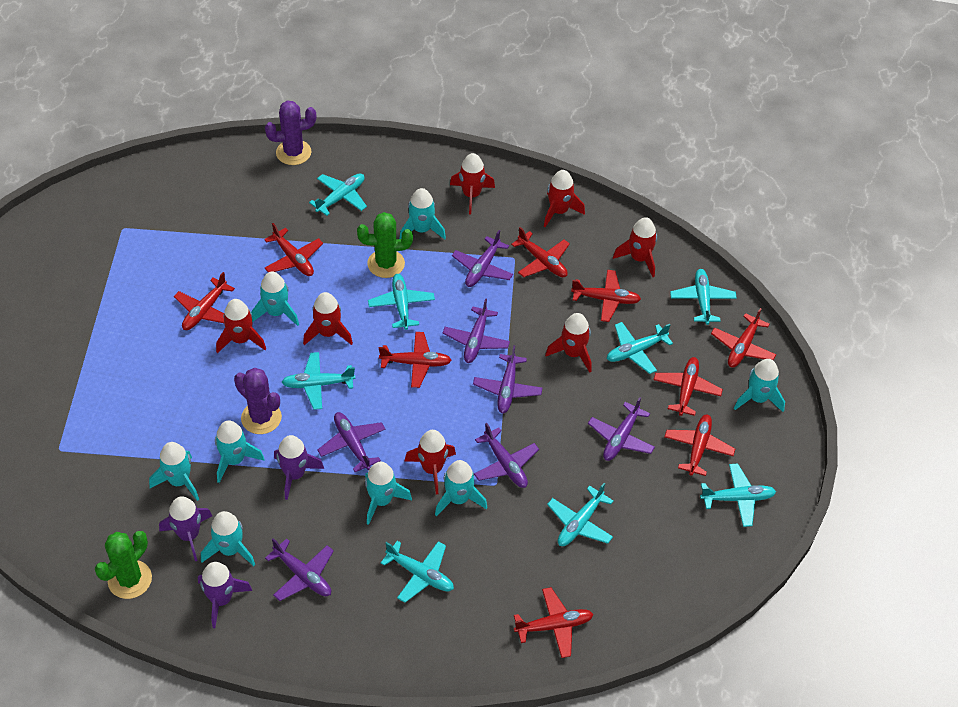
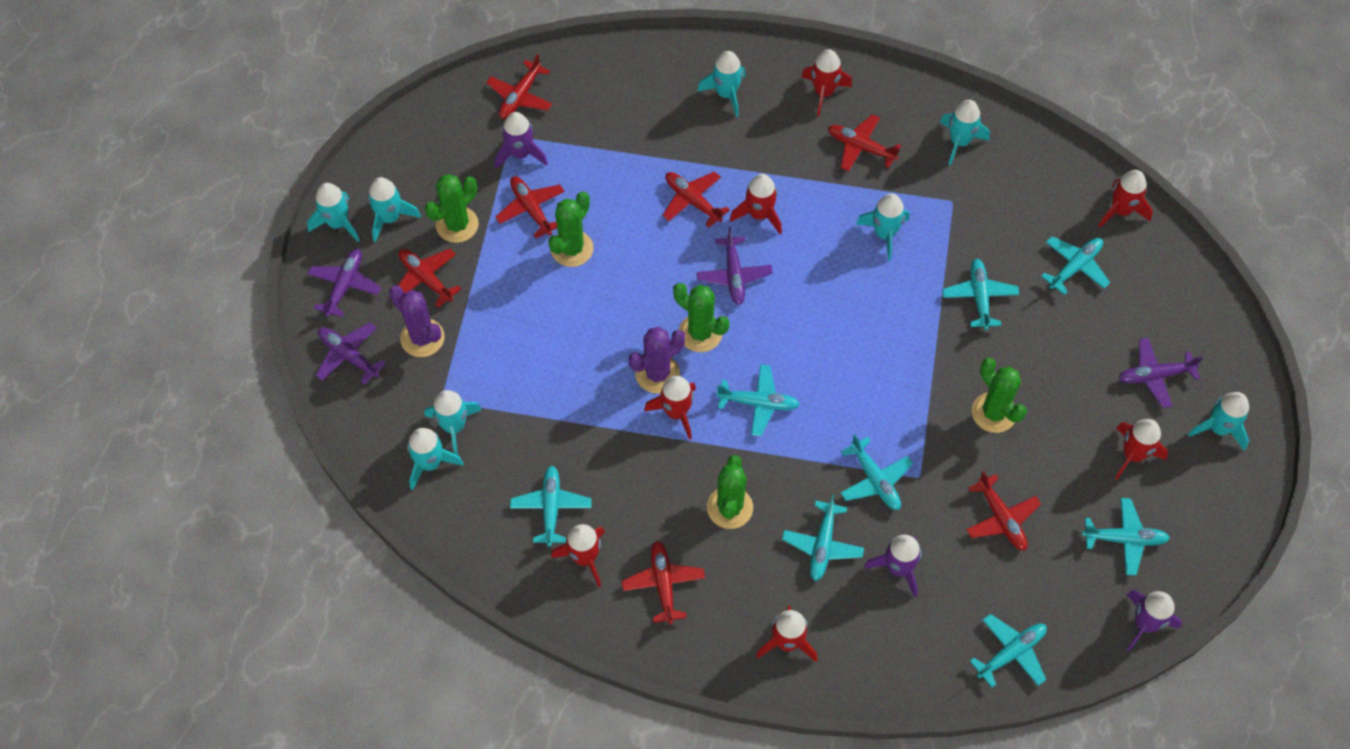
green cactus: [95,531,152,599] [357,212,413,278] = 2 -> [425,174,479,243] [548,192,594,267] [673,283,729,352] [707,455,753,529] [972,358,1027,433] = 5
purple plane: [265,538,334,601] [317,412,385,472] [442,298,510,363] [452,230,513,287] [473,345,542,414] [474,423,539,488] [588,397,655,461] = 7 -> [308,249,381,317] [315,322,386,385] [696,227,773,305] [1118,338,1203,408] = 4
red plane: [174,272,235,330] [264,223,323,276] [379,332,452,388] [511,227,570,277] [514,587,593,658] [571,270,641,322] [654,357,723,416] [665,414,735,476] [711,308,776,368] = 9 -> [398,248,461,307] [486,54,552,119] [495,176,565,238] [622,541,705,624] [662,171,730,228] [828,114,901,171] [966,471,1041,551] = 7

